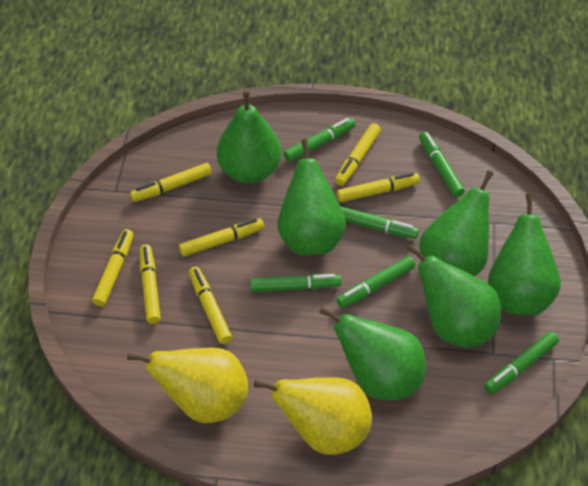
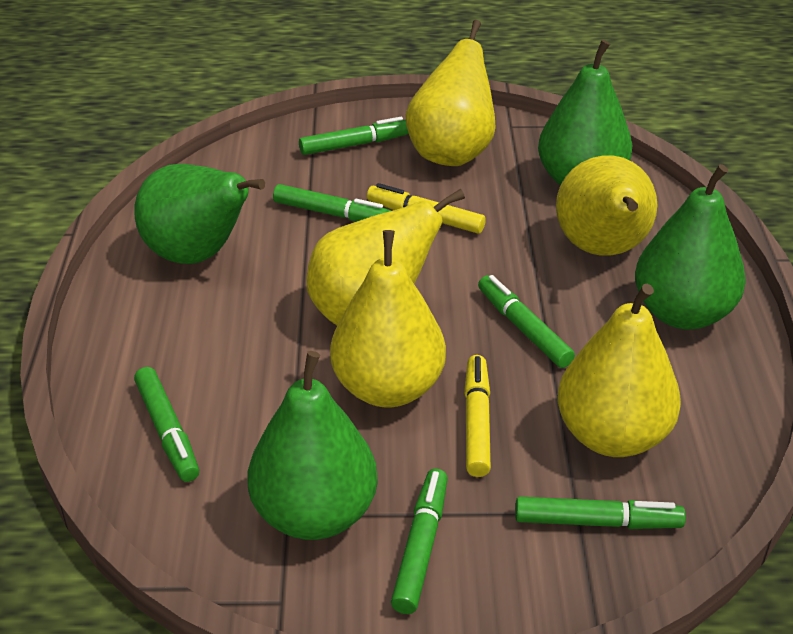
green pear: [217,91,281,183] [277,139,346,255] [319,307,426,401] [407,244,501,347] [419,171,493,276] [488,194,561,315] = 6 -> [135,164,265,264] [247,351,378,540] [538,40,632,185] [635,164,746,330] = 4
yellow marker: [92,229,134,307] [130,163,212,202] [140,244,161,324] [179,218,264,257] [189,267,232,344] [335,123,381,186] [337,173,420,202] = 7 -> [367,183,486,233] [464,355,491,477] = 2
yellow pear: [127,348,248,423] [254,377,372,455] = 2 -> [307,189,465,326] [330,230,446,407] [405,20,495,166] [556,155,657,256] [557,284,681,457] = 5

